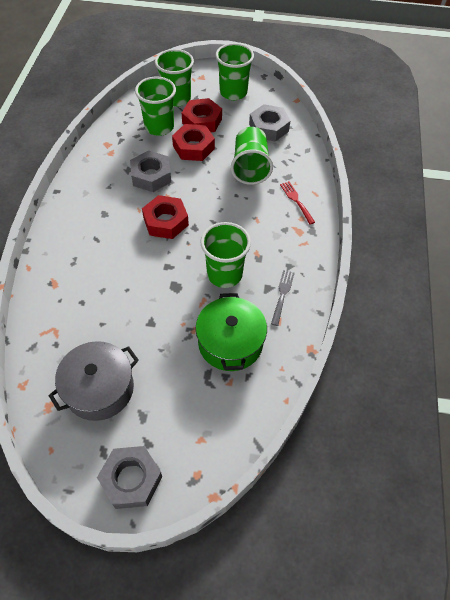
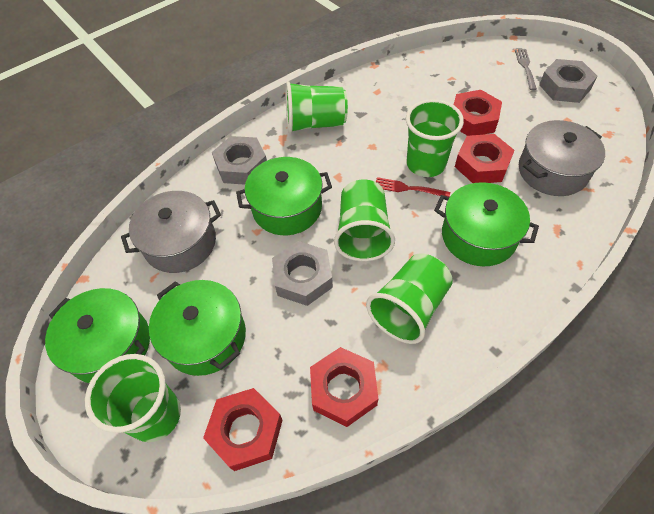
green pot: [196,293,267,371] = 1 -> [45,288,150,383] [149,280,246,376] [236,157,332,235] [434,182,539,267] = 4
grey pot: [48,341,139,421] = 1 -> [121,191,221,273] [519,120,605,196] = 2
red nut: [142,195,189,239] [172,124,215,161] [182,98,222,132] = 3 -> [203,388,283,471] [310,347,378,427] [454,90,502,136] [455,134,515,183] = 4

